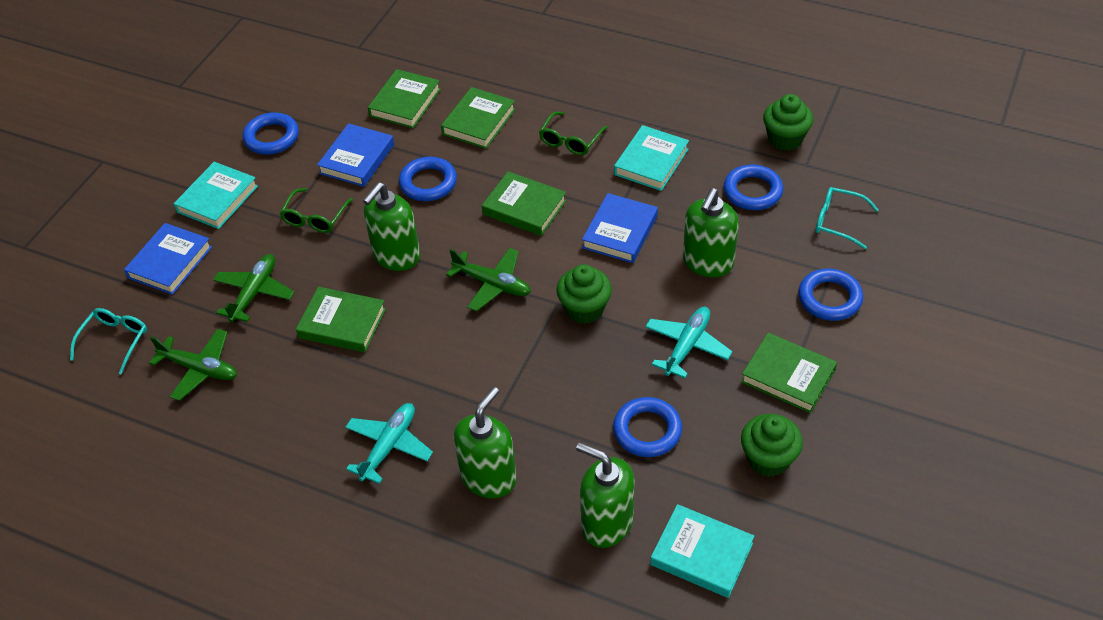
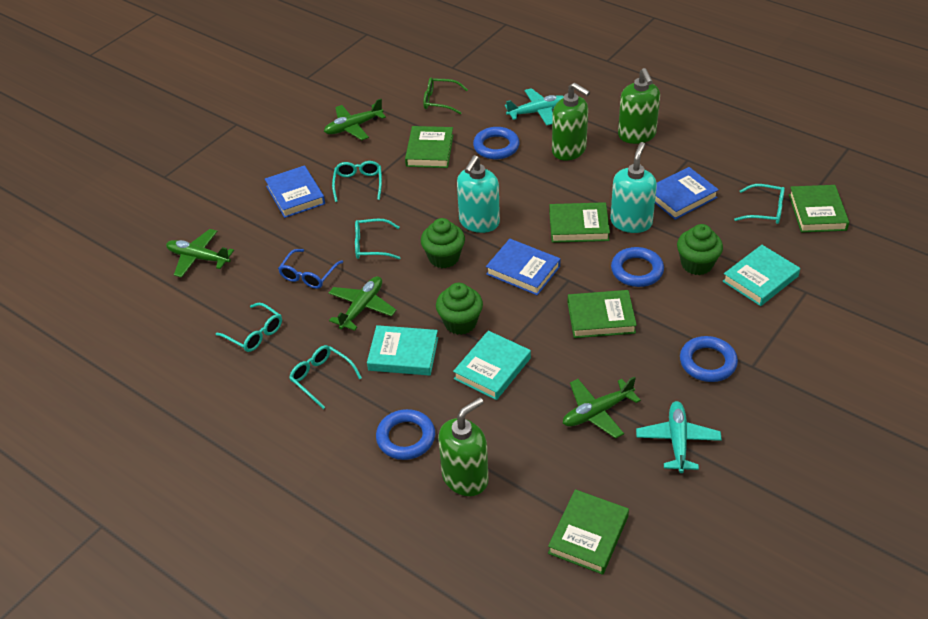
blue glasses: none = 0 -> [278,249,343,289] = 1
blue ring: [243,112,299,155] [399,157,457,201] [613,397,682,457] [724,165,783,210] [798,269,863,321] = 5 -> [376,409,435,460] [473,127,520,159] [611,247,664,287] [680,336,738,382] = 4
green glasses: [280,188,353,233] [539,112,608,155] = 2 -> [423,77,468,115] = 1
green plane: [149,329,237,401] [213,254,294,322] [446,248,531,311] = 3 -> [166,229,234,278] [324,99,386,140] [329,276,396,331] [563,376,641,439] = 4
green soap dispenser: [363,182,420,271] [454,387,517,498] [576,442,635,548] [683,188,739,277] = 4 -> [438,397,489,496] [552,83,590,161] [618,68,660,144] = 3
turquoise glasses: [70,308,147,375] [816,187,879,249] = 2 -> [216,303,282,352] [289,345,362,409] [332,161,382,202] [355,219,400,259] [734,184,785,224] = 5
turquoise soap dispenser: none = 0 -> [457,155,500,233] [610,142,657,233] = 2

